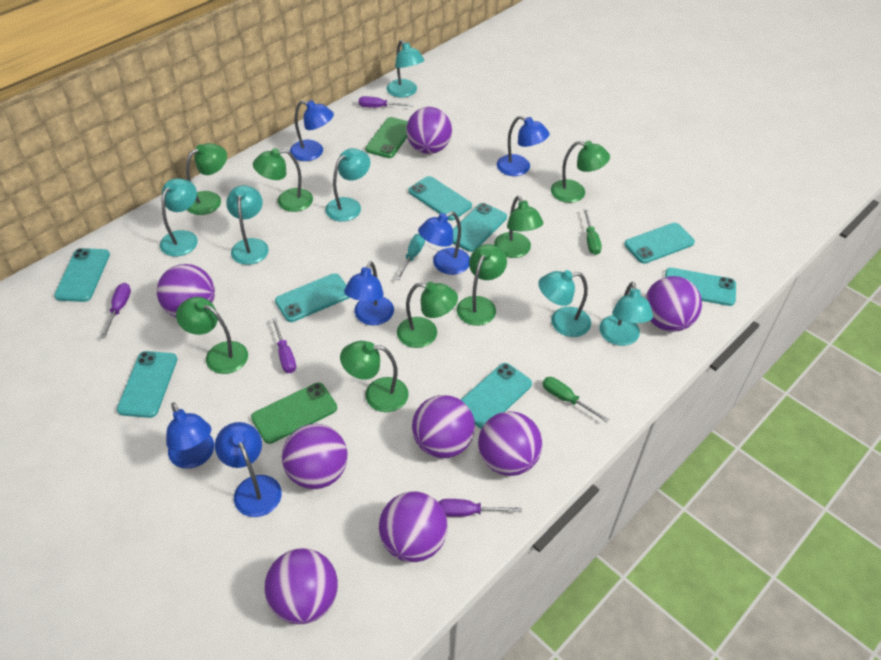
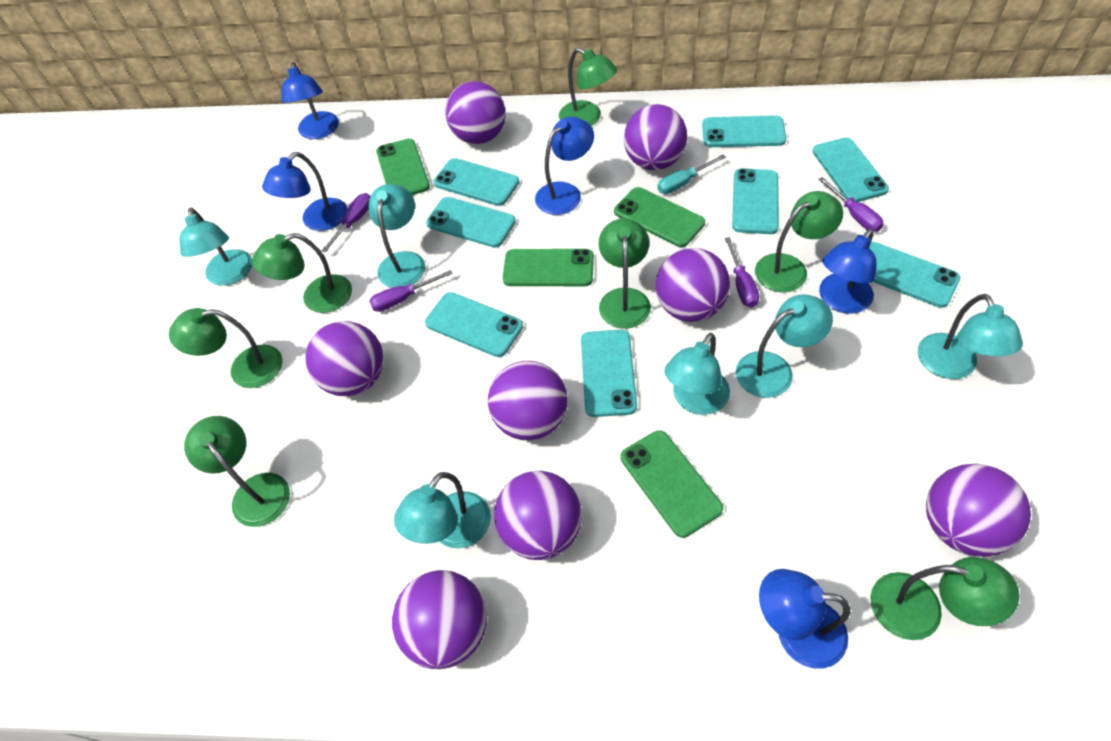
blue lamp: [166,403,214,469] [215,422,282,517] [290,100,334,161] [344,261,394,325] [418,211,470,275] [497,116,550,176] = 6 -> [262,152,347,231] [281,62,339,139] [535,117,594,215] [759,569,850,669] [819,228,877,314] = 5
green lamp: [176,297,248,374] [186,143,227,215] [253,148,313,212] [340,341,409,412] [397,282,458,348] [457,244,507,326] [494,196,543,258] [551,141,610,203] = 8 -> [169,308,283,388] [184,416,290,527] [252,233,352,313] [559,48,617,126] [598,219,651,329] [755,191,843,292] [871,557,1020,640] = 7
green phone: [251,382,337,444] [365,117,408,158] = 2 -> [376,138,430,195] [503,249,594,286] [614,187,705,247] [621,430,723,538] = 4
green screwdriver: [542,377,609,423] [583,208,602,255] = 2 -> none = 0

